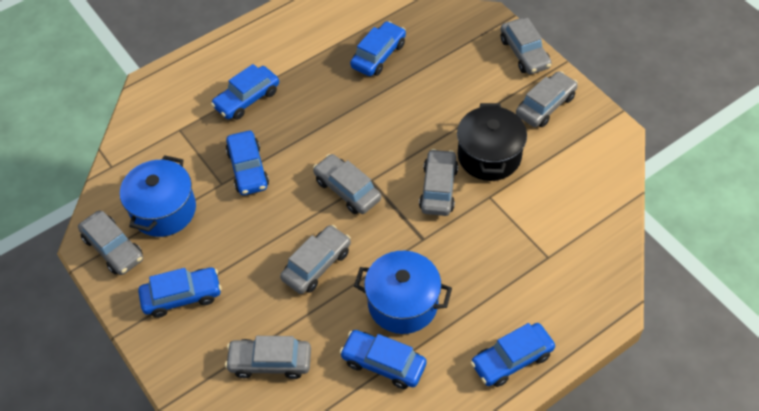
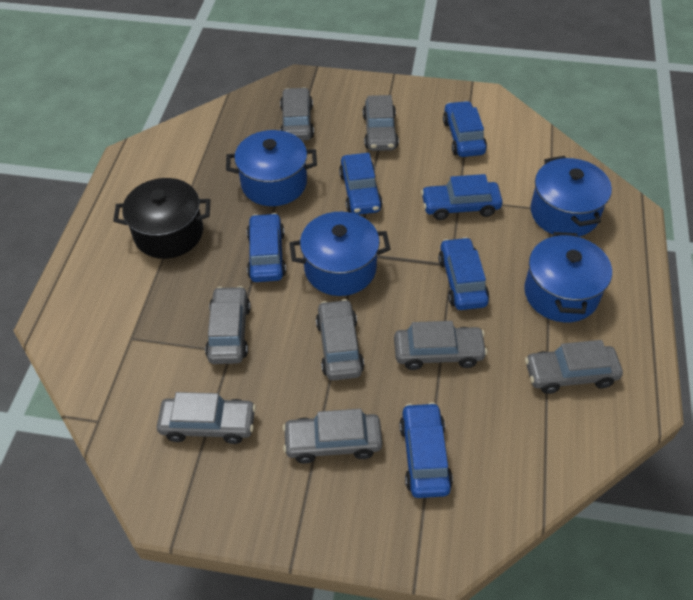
blue pot: [120,155,196,237] [354,251,452,334] = 2 -> [226,130,317,206] [290,212,390,296] [524,232,612,322] [530,156,612,237] = 4
grey car: [78,210,143,275] [225,336,311,379] [280,225,351,294] [313,154,381,214] [419,149,458,216] [500,18,552,74] [516,71,578,127] = 7 -> [157,392,256,444] [205,286,251,364] [280,87,314,141] [283,409,382,464] [316,299,364,381] [363,95,399,151] [394,321,488,370] [525,340,623,394] = 8

